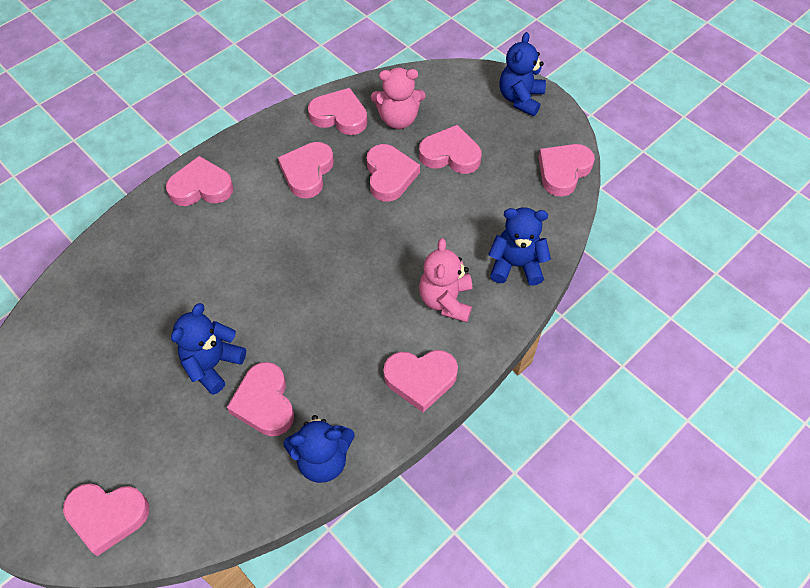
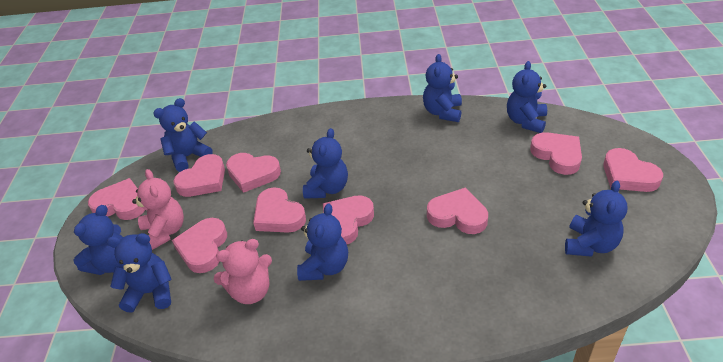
blue teddy bear: [171,303,246,395] [284,415,355,483] [488,207,551,286] [499,32,546,116] = 4 -> [74,205,123,275] [107,233,172,313] [153,98,213,172] [297,204,348,281] [303,128,348,199] [423,54,462,122] [507,61,547,133] [565,181,627,257] = 8

